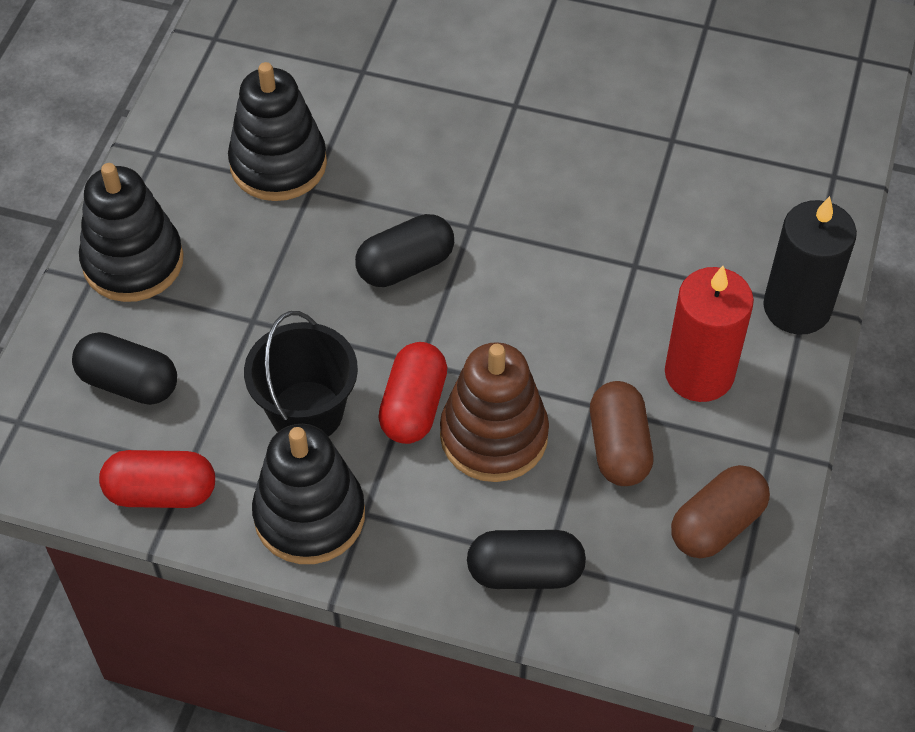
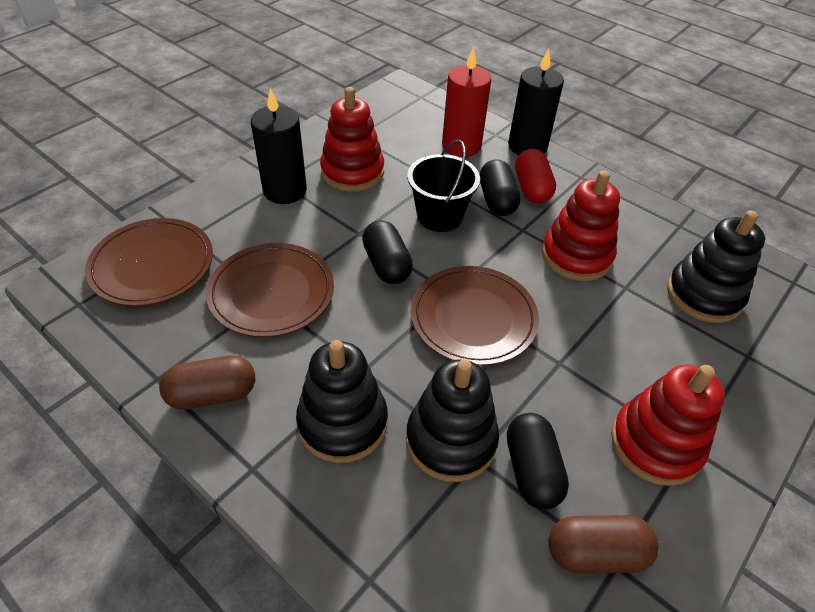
black candle: [763,196,857,335] = 1 -> [251,88,307,204] [508,49,564,155] = 2
brown plate: none = 0 -> [85,218,213,306] [206,243,334,337] [411,266,539,366] = 3
brown stacking toy: [440,342,549,482] = 1 -> none = 0
red capsule: [99,450,215,508] [378,342,447,444] = 2 -> [515,148,556,204] = 1
red stacking toy: none = 0 -> [320,87,384,192] [542,171,620,281] [611,364,725,486] = 3

